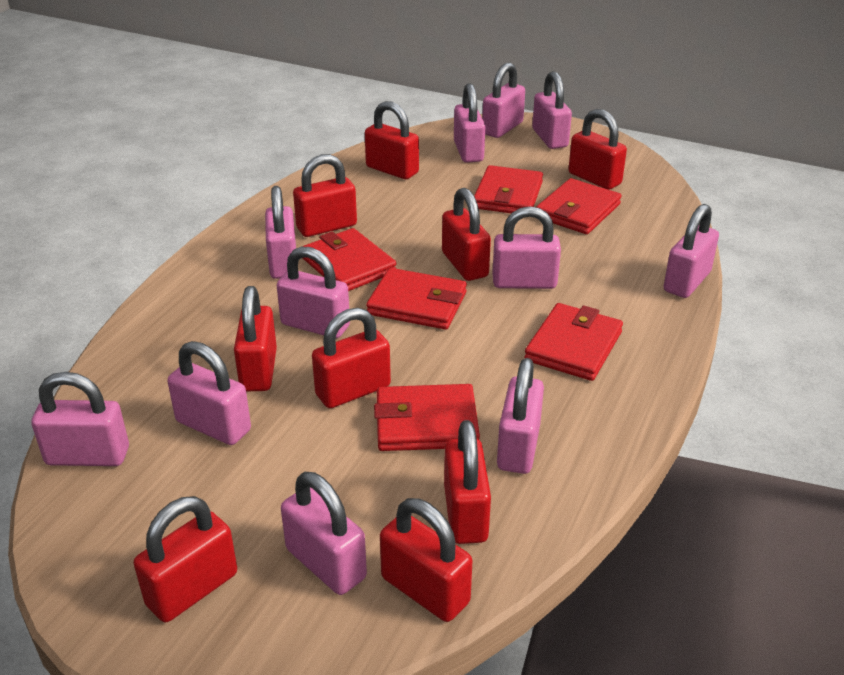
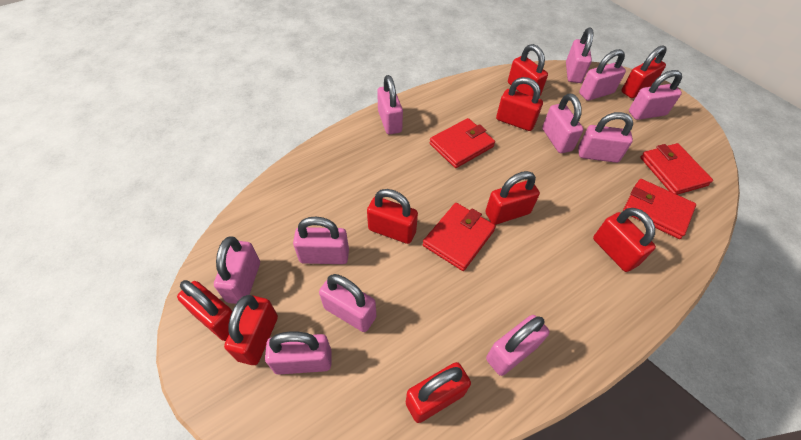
red wallet: [302,228,397,291] [366,268,467,330] [374,384,480,451] [474,165,543,213] [524,303,623,381] [536,178,621,234] = 6 -> [423,203,496,271] [429,118,495,168] [623,179,696,239] [640,143,713,195] = 4

